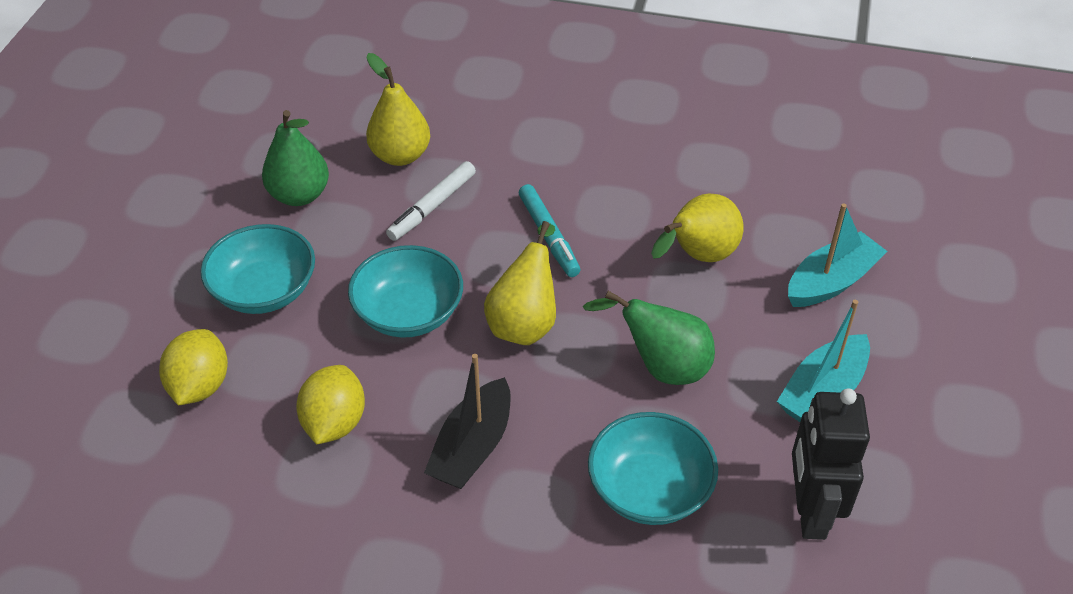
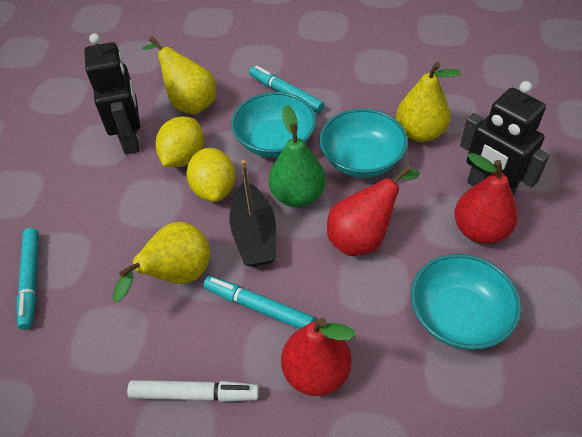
black robot: [792,388,870,540] = 1 -> [84,33,140,155] [460,81,550,196] = 2
green pear: [262,110,329,206] [583,291,715,385] = 2 -> [269,105,326,207] = 1
red pear: none = 0 -> [281,318,355,396] [327,166,420,256] [454,153,518,244] = 3
turquoise boat: [777,300,870,422] [788,203,887,307] = 2 -> none = 0
turquoise marker: [519,184,580,277] = 1 -> [17,228,39,330] [203,276,315,329] [249,66,325,113] = 3

